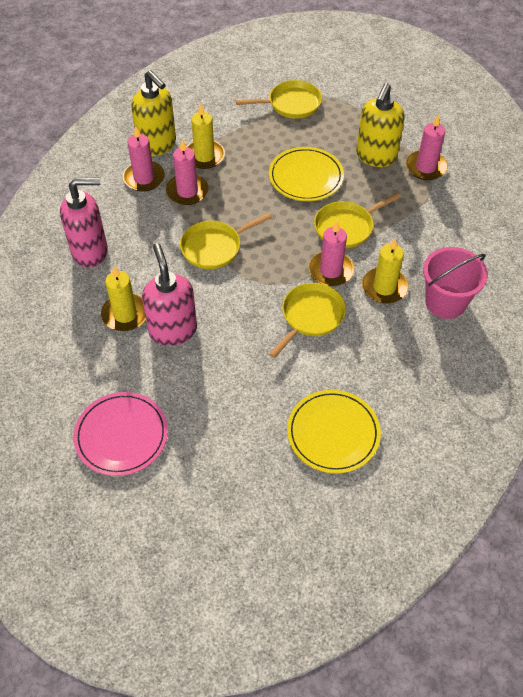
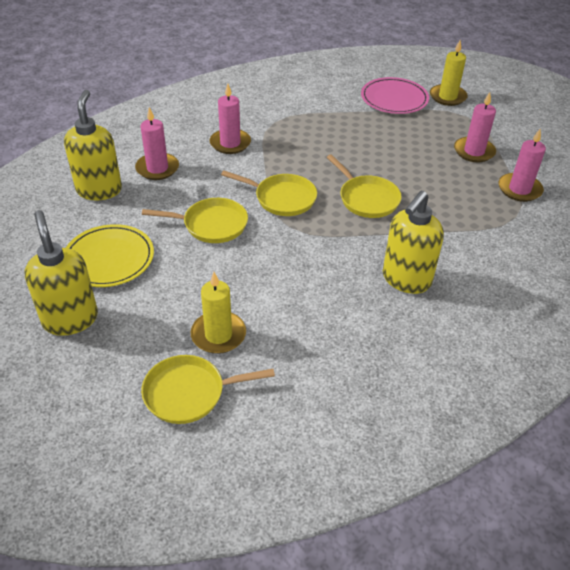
pink bucket: [423,247,488,319] = 1 -> none = 0
pink soap dispenser: [60,178,108,268] [142,243,197,346] = 2 -> none = 0
yellow candle: [101,266,146,331] [187,103,225,169] [362,238,409,304] = 3 -> [191,272,246,354] [430,40,468,106] = 2
yellow plate: [269,147,344,201] [287,390,381,474] = 2 -> [66,224,154,287] = 1
yellow soap dispenser: [131,70,176,156] [356,83,405,167] = 2 -> [25,210,98,336] [64,90,122,200] [383,191,444,294] = 3

